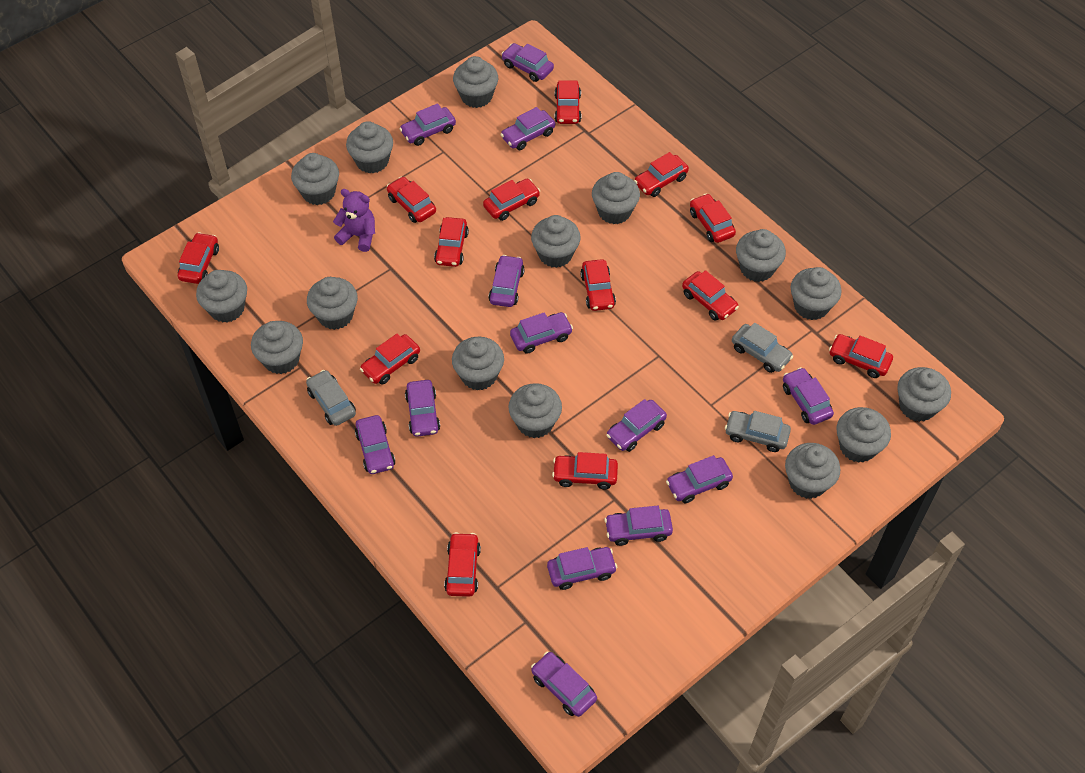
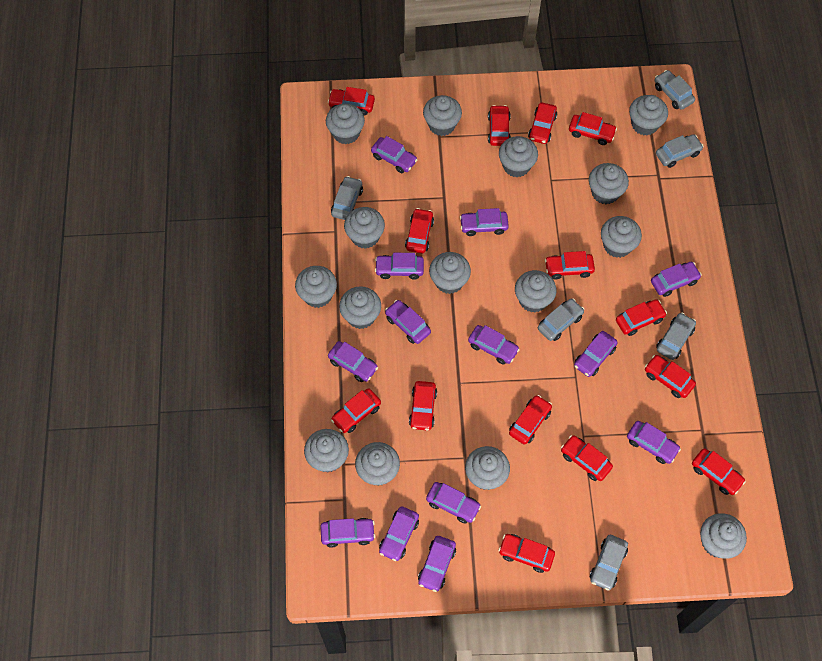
grey car: [306,370,356,426] [725,411,791,452] [732,323,793,373] = 3 -> [331,176,363,220] [538,298,585,341] [590,535,628,591] [655,70,695,110] [656,134,704,168] [656,313,696,360] = 6
purple teddy bear: [333,189,375,252] = 1 -> none = 0
red car: [178,232,219,284] [360,334,420,385] [387,177,436,223] [434,217,469,267] [444,532,481,597] [483,179,540,221] [552,452,618,489] [555,81,581,124] [580,259,616,311] [634,152,689,197] [682,270,739,321] [690,193,736,243] [829,334,893,378] = 13 -> [328,87,375,116] [331,388,381,433] [405,208,434,253] [409,381,437,431] [488,105,511,146] [498,534,555,573] [509,395,552,445] [528,102,557,144] [545,251,595,279] [561,435,613,481] [569,112,617,145] [616,299,667,336] [645,355,696,398] [692,449,746,495] = 14

